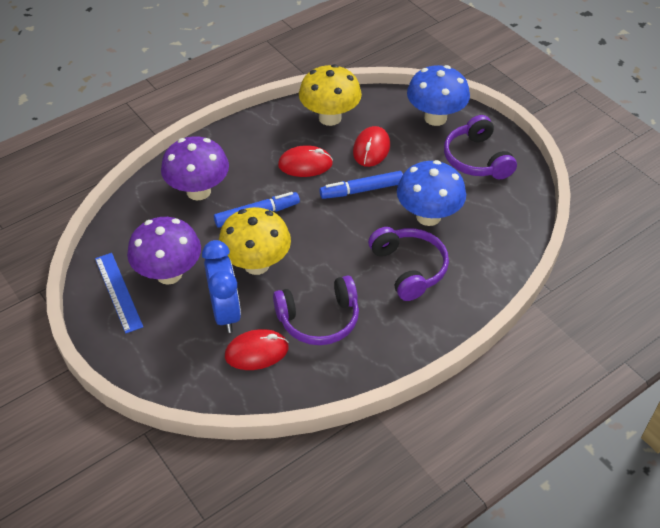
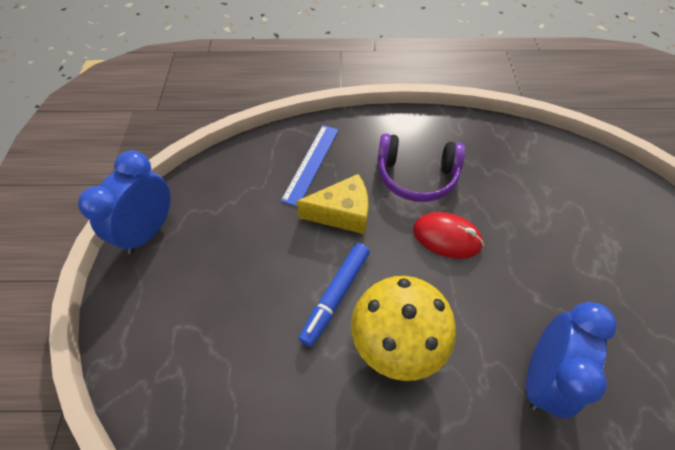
blue clock: [202,240,241,333] = 1 -> [78,151,170,254] [526,302,617,418] = 2
blue marker: [214,192,300,228] [319,171,403,199] = 2 -> [298,243,370,347] = 1
blue mushroom: [397,160,466,226] [407,65,470,126] = 2 -> none = 0
purple headphones: [273,276,359,345] [368,227,449,301] [444,115,517,179] = 3 -> [377,134,465,202] = 1
purple mushroom: [127,217,201,285] [161,136,229,200] = 2 -> none = 0
red mouse: [225,329,289,370] [278,145,333,177] [353,126,390,167] = 3 -> [413,212,484,259] = 1
yellow cheese: none = 0 -> [296,174,368,234] = 1
yellow mushroom: [219,207,291,275] [299,64,362,126] = 2 -> [351,276,456,381] = 1

